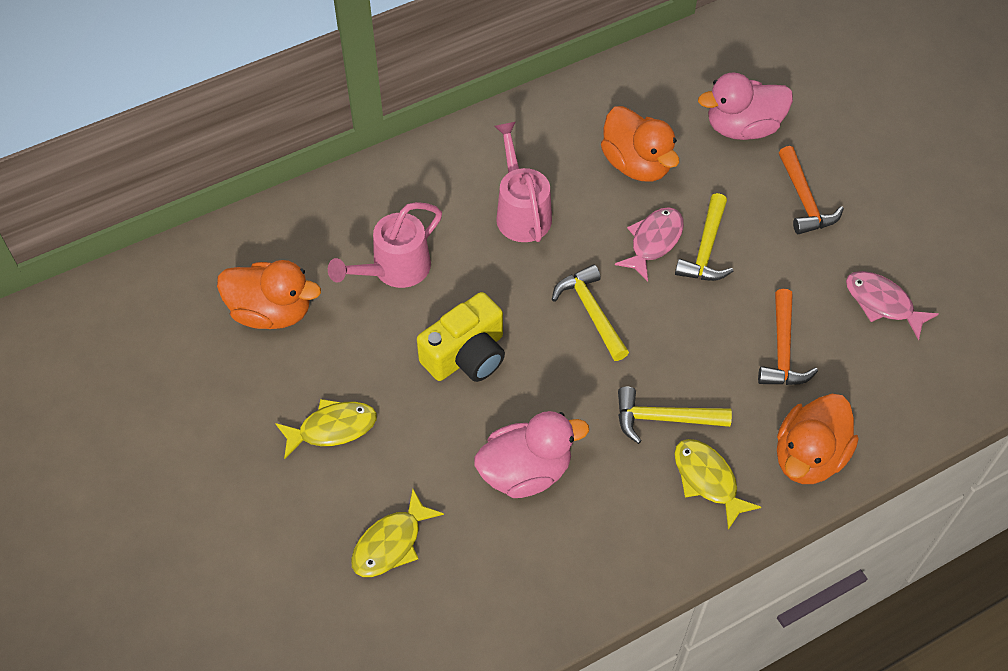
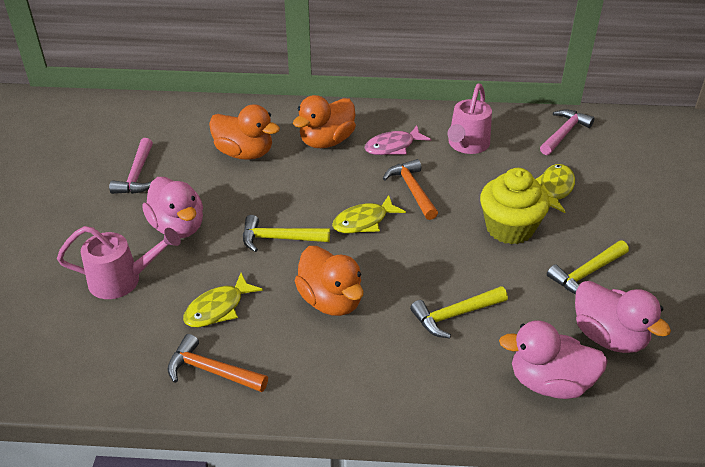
pink duck: [474,411,589,498] [698,73,793,140] = 2 -> [142,177,203,238] [499,321,608,399] [575,281,671,353] = 3
pink fish: [615,207,684,281] [846,271,939,340] = 2 -> [364,125,431,155] = 1
pink hammer: none = 0 -> [109,138,153,194] [540,109,595,155] = 2
yellow camera: [417,292,505,382] = 1 -> none = 0
yellow cupcake: none = 0 -> [480,168,550,244] = 1

